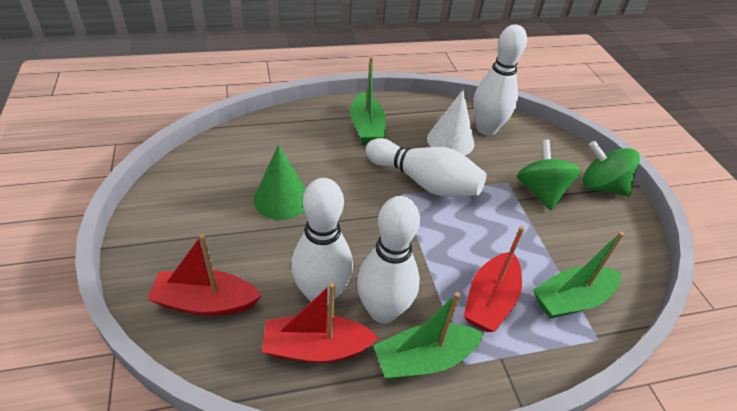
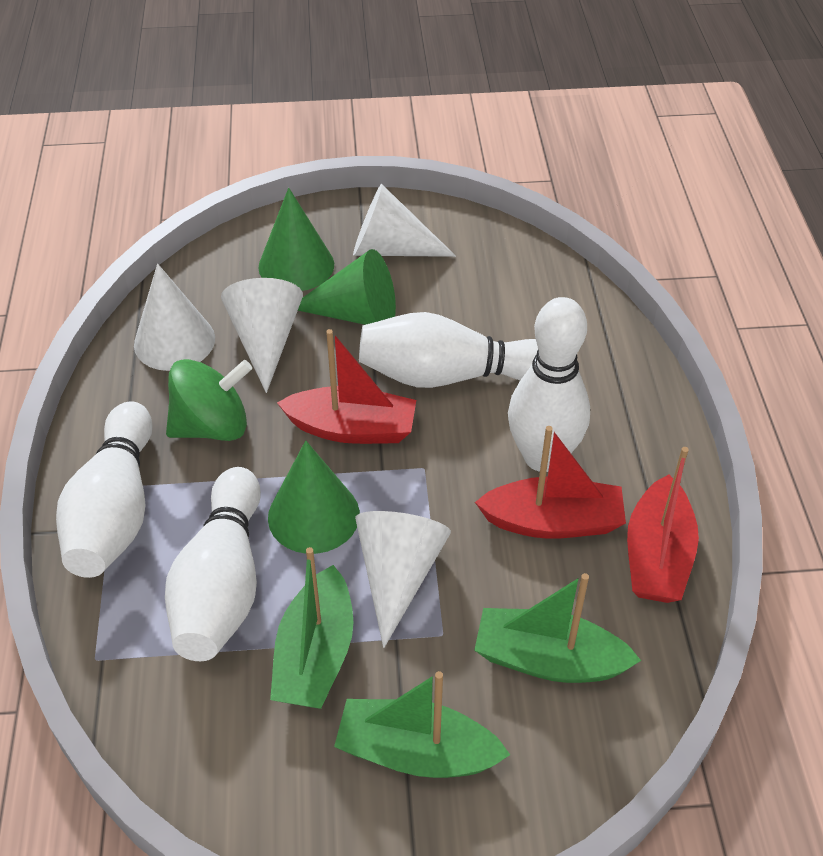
green cone: [254,144,306,220] = 1 -> [258,188,334,291] [268,441,360,554] [298,249,396,325] = 3
green spinning top: [517,140,580,210] [583,141,640,197] = 2 -> [166,359,252,441] = 1
white cone: [427,90,475,156] = 1 -> [134,264,215,371] [221,278,303,393] [353,184,456,257] [355,511,451,648] = 4

